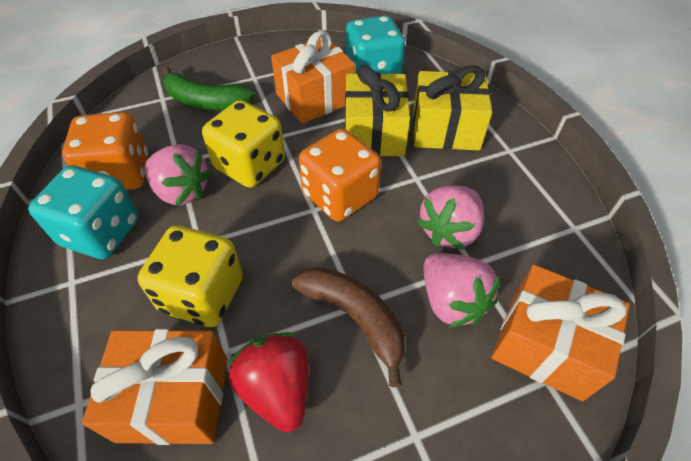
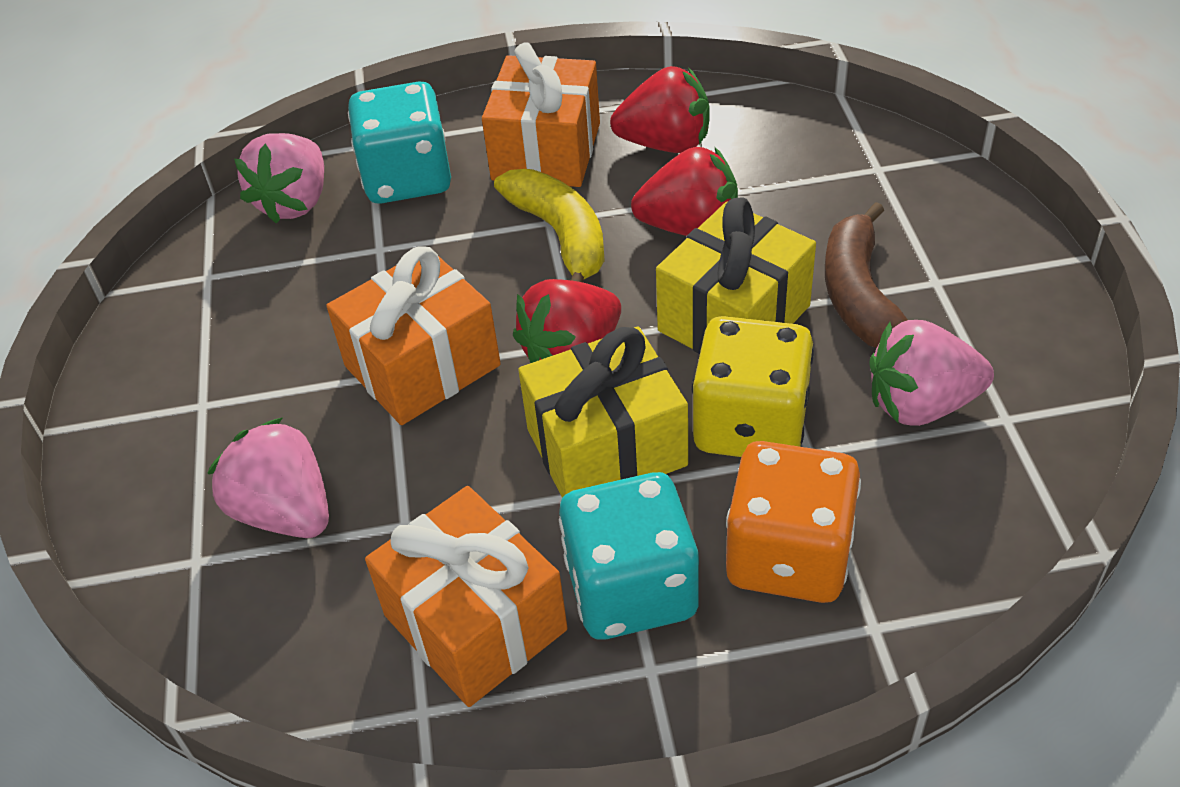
green banana: [163,67,255,110] = 1 -> none = 0
orange dice: [62,112,148,190] [299,129,381,222] = 2 -> [726,441,861,603] = 1
red strawberry: [228,332,309,432] = 1 -> [513,279,621,363] [610,66,709,153] [631,147,738,236] = 3
yellow banana: none = 0 -> [494,169,605,282] = 1
yellow dice: [137,225,243,327] [202,100,285,188] = 2 -> [692,316,814,457] = 1

